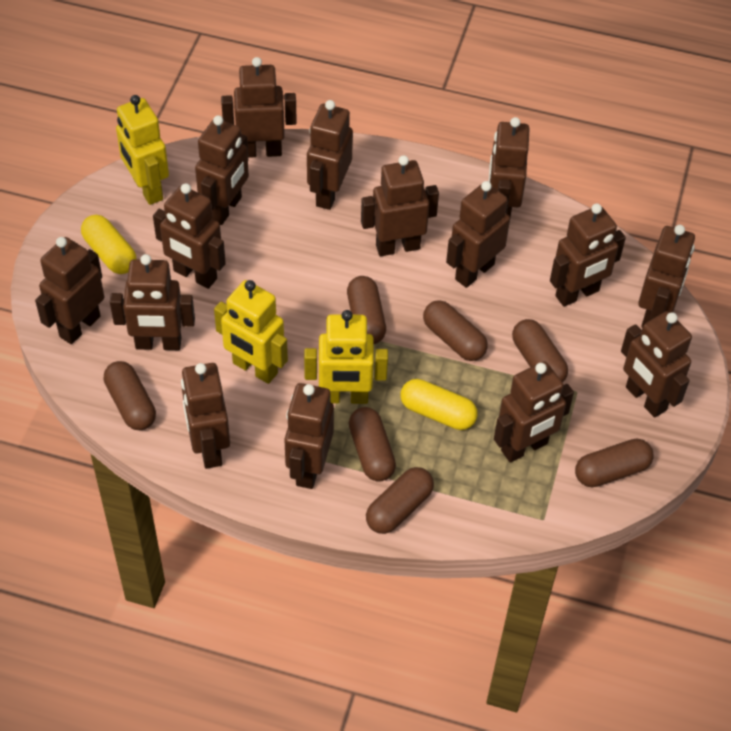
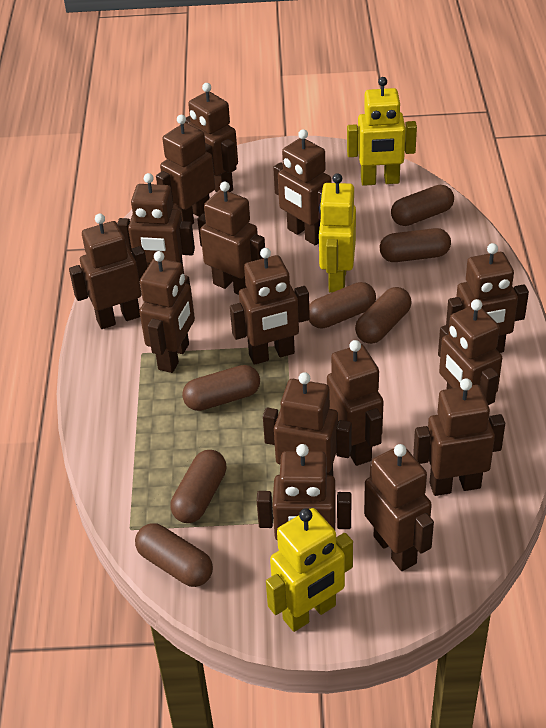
yellow capsule: [81,215,137,274] [400,379,478,430] = 2 -> none = 0

